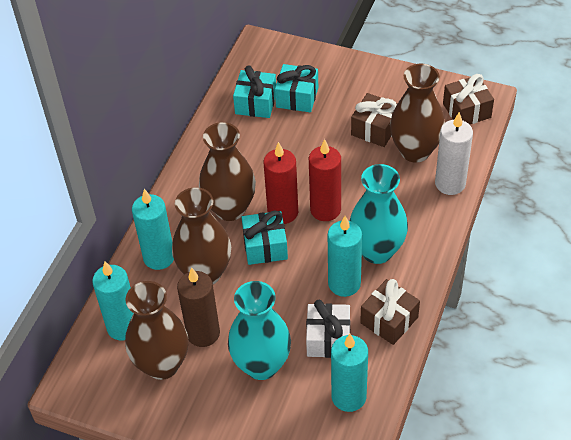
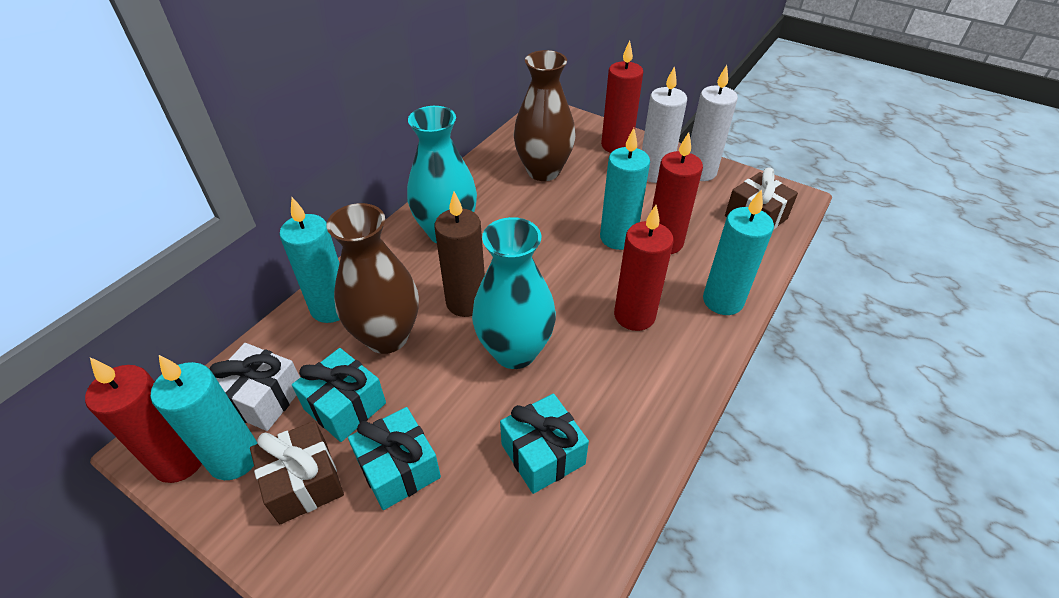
brown gift: [351,93,398,147] [360,279,420,345] [443,74,494,125] = 3 -> [250,421,344,524] [725,167,798,229] = 2
brown vase: [125,281,188,380] [172,187,231,284] [199,122,256,221] [390,64,445,163] = 4 -> [326,203,419,354] [513,50,575,181] = 2
red candle: [263,142,298,224] [309,139,341,221] = 2 -> [85,357,202,483] [601,41,643,153] [614,205,674,331] [652,132,703,254] = 4
white candle: [435,112,473,195] = 1 -> [642,66,687,183] [690,65,738,181] = 2

